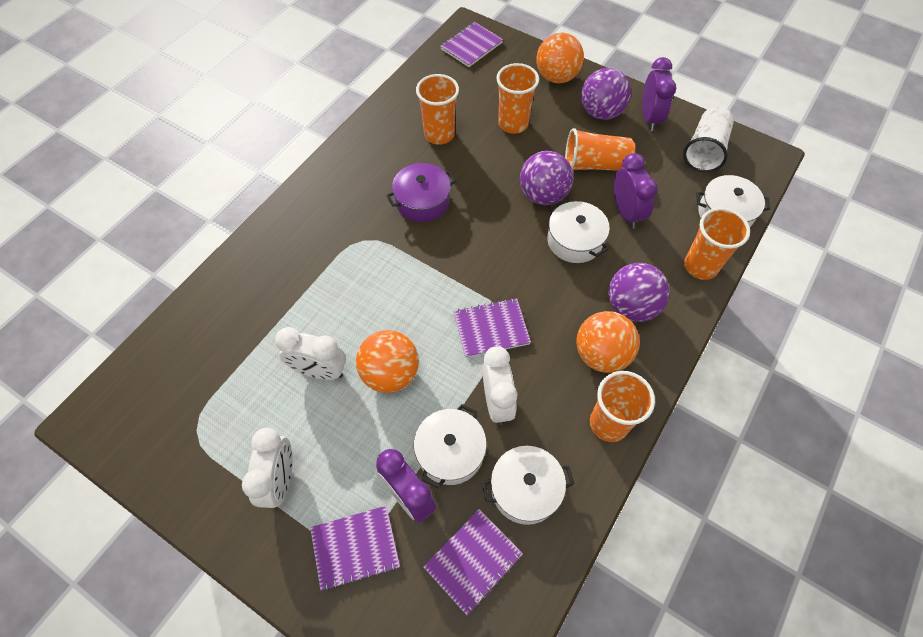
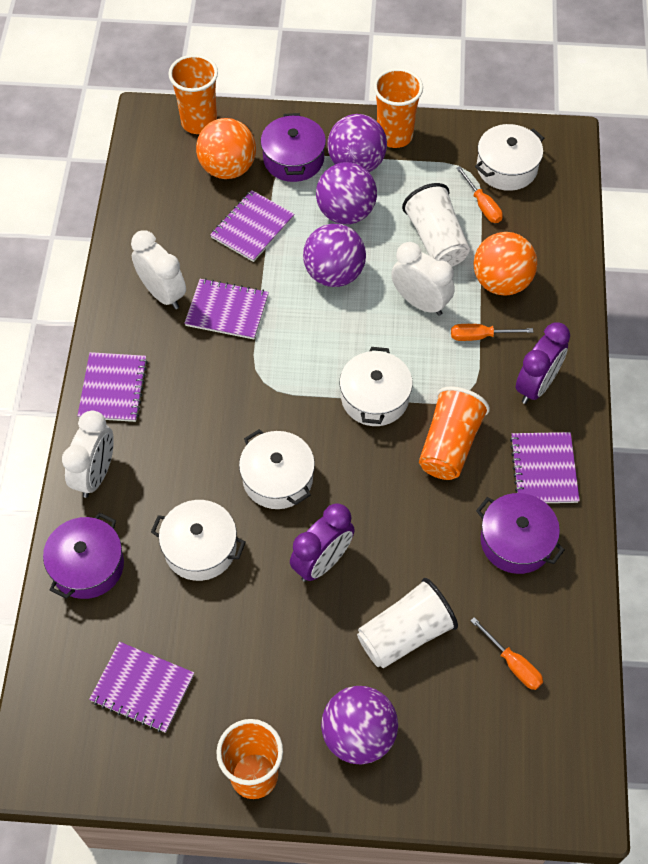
orange ball: [356,330,419,393] [536,33,584,83] [576,311,640,373] = 3 -> [196,118,256,179] [473,232,537,296] = 2
orange cup: [416,74,459,145] [496,63,539,134] [565,128,635,171] [590,371,655,442] [684,208,750,280] = 5 -> [168,54,218,134] [216,719,283,799] [373,68,423,148] [419,386,490,480] = 4
orange screwdriver: none = 0 -> [451,324,533,341] [456,166,503,223] [470,617,543,690] = 3
purple ball: [520,151,573,205] [581,68,631,120] [608,263,670,322] = 3 -> [303,224,366,287] [316,162,377,224] [321,686,398,765] [327,114,387,172] = 4
purple clock: [376,449,436,523] [614,153,658,229] [642,57,676,131] = 3 -> [290,503,355,582] [516,323,570,404] = 2
purple notebook: [310,506,400,591] [423,509,523,615] [440,22,503,67] [454,298,531,358] = 4 -> [77,352,148,422] [89,642,194,733] [184,278,269,339] [210,190,295,262] [510,432,580,503] = 5
purple pot: [386,163,456,222] = 1 -> [43,512,124,599] [261,113,326,182] [476,493,565,574] = 3
white cup: [683,107,734,172] = 1 -> [357,578,458,668] [402,183,470,267] = 2

